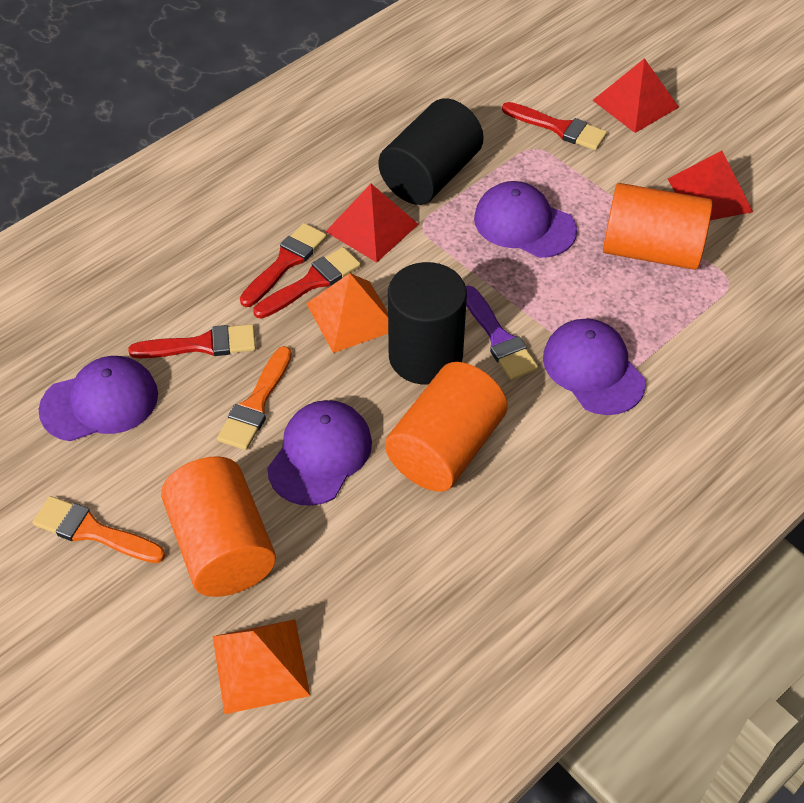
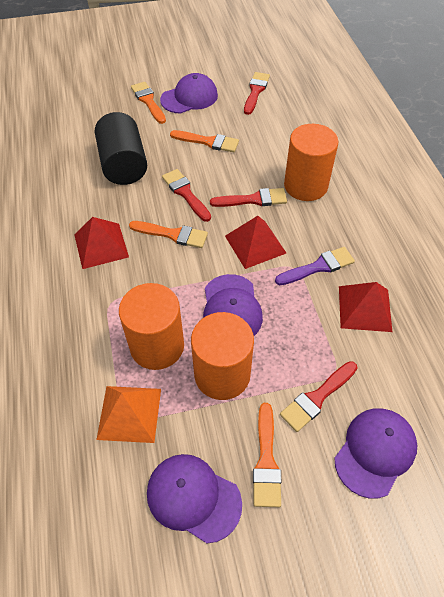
black cylinder: [378,98,484,205] [388,262,467,385] = 2 -> [95,112,147,185] = 1
orange brush: [32,496,165,563] [217,346,292,450] = 2 -> [129,221,208,248] [131,82,166,124] [170,130,239,152] [253,403,281,507] = 4
orange pyramid: [213,619,310,714] [306,273,388,353] = 2 -> [96,386,161,443] = 1

